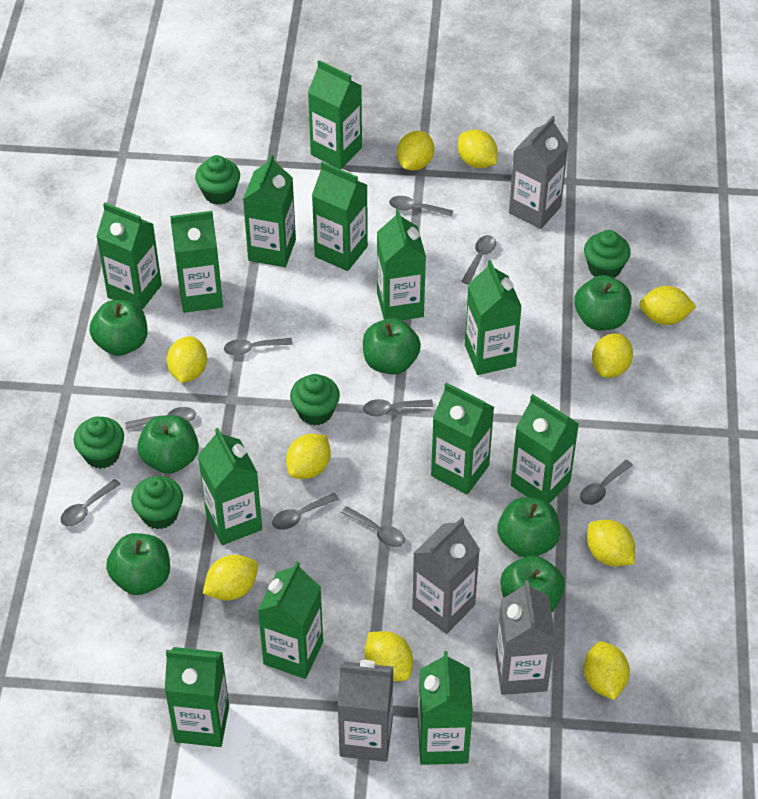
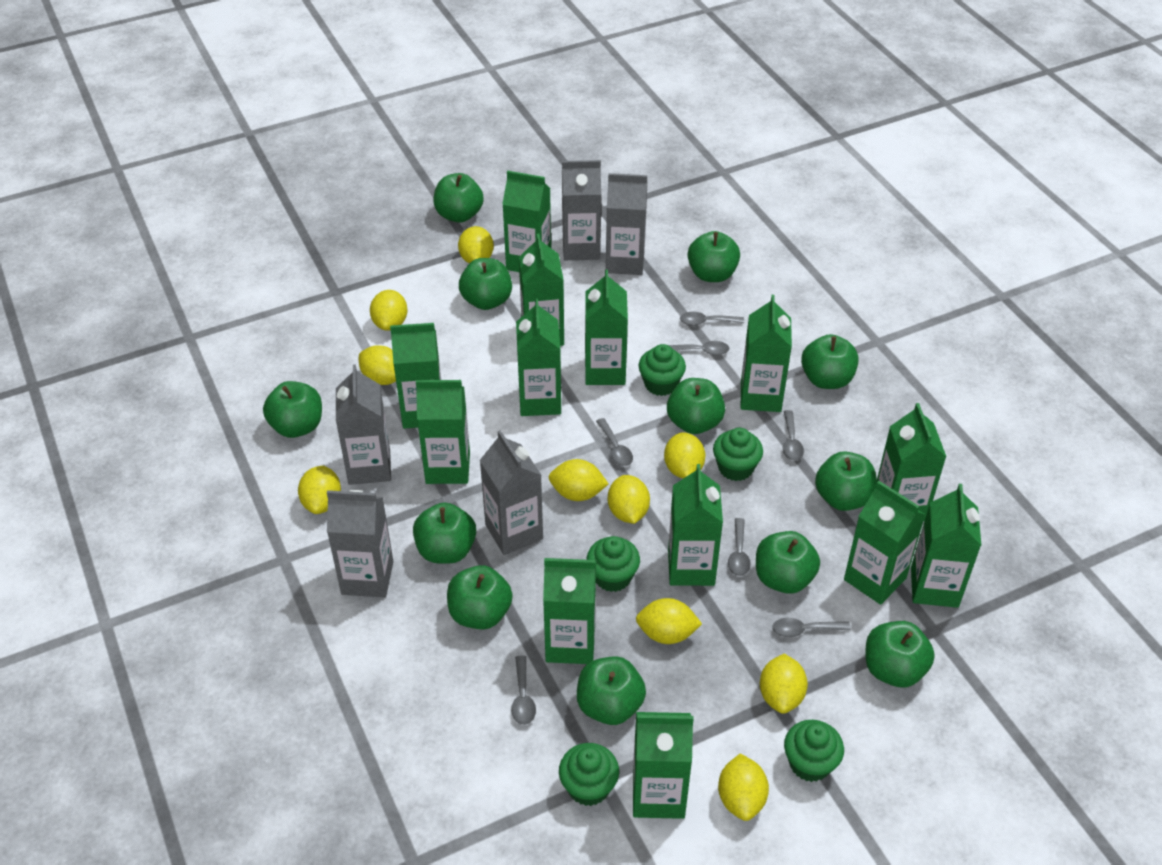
green apple: [89,300,147,356] [106,533,170,595] [137,415,199,474] [363,318,421,375] [498,497,560,558] [500,555,565,613] [574,275,632,330] = 7 -> [263,381,322,438] [413,503,476,564] [433,173,484,223] [447,565,513,630] [459,258,512,310] [577,656,646,725] [667,378,725,434] [688,231,740,282] [756,531,820,594] [801,334,859,389] [815,451,877,511] [866,621,935,687] = 12
grey carton: [338,660,393,762] [412,517,480,634] [495,580,556,695] [509,116,568,229] = 4 -> [327,490,394,597] [336,364,391,485] [480,430,543,555] [562,160,601,260] [606,173,647,275] = 5
grey spoon: [60,479,121,526] [125,407,196,430] [224,338,293,356] [272,493,339,530] [341,506,405,547] [363,399,433,416] [389,196,453,217] [461,235,496,284] [580,460,633,505] = 9 -> [511,655,536,725] [596,418,633,466] [668,341,729,355] [680,312,744,325] [728,518,751,576] [772,618,851,637] [783,410,804,461] = 7

